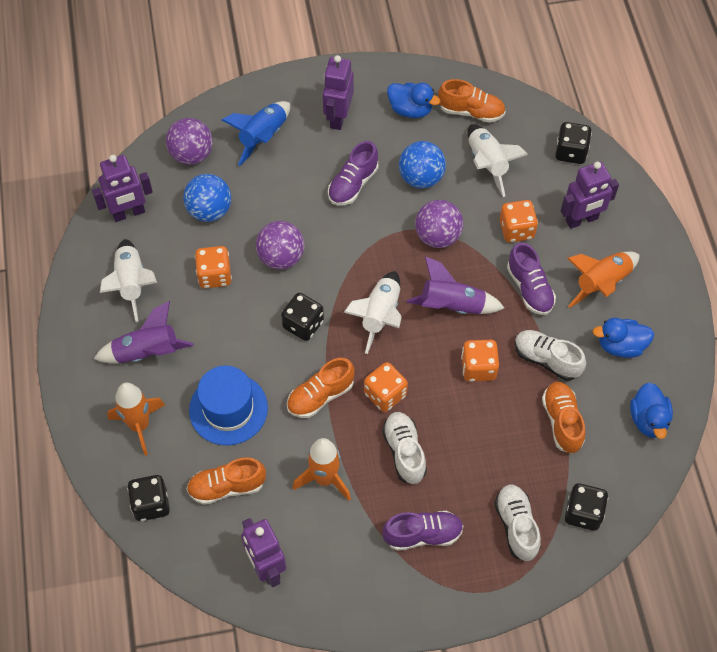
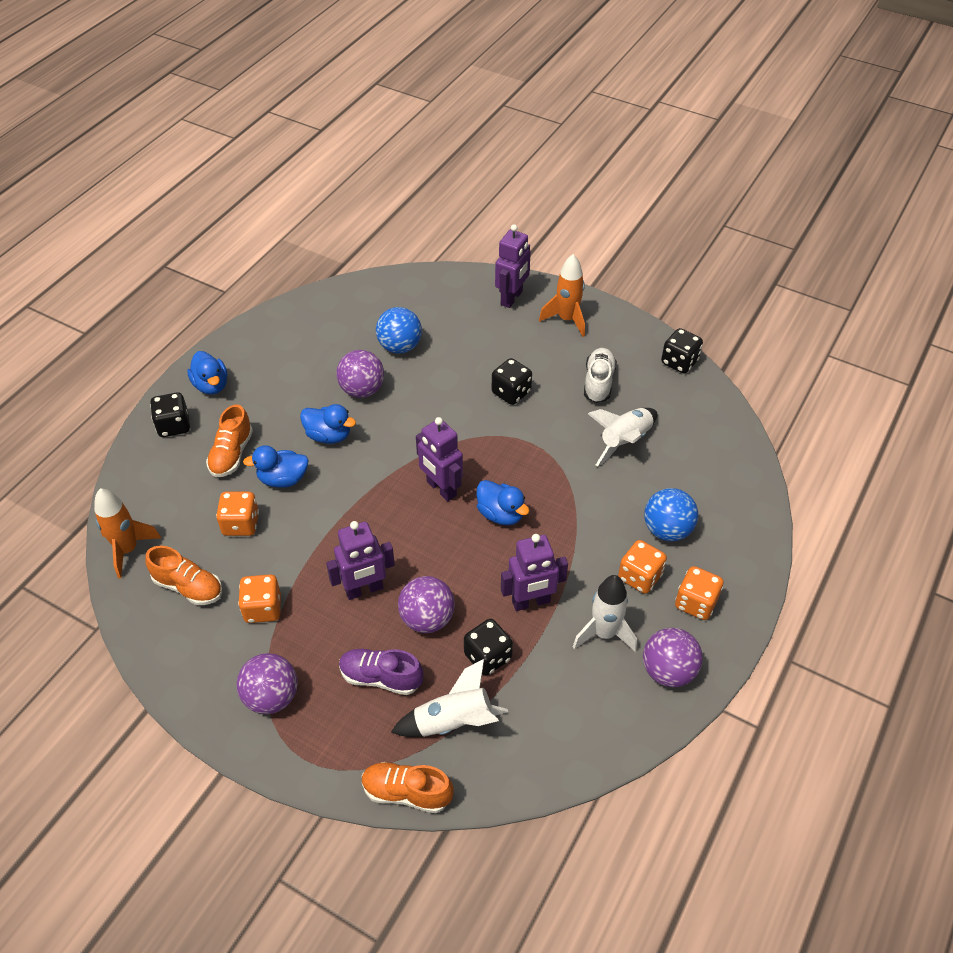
blue duck: [387,83,440,118] [593,318,654,358] [630,383,673,439] = 3 -> [187,351,227,395] [243,445,309,488] [300,404,356,444] [476,480,529,525] = 4
blue hat: [189,366,268,445] = 1 -> none = 0
blue rocket: [222,101,290,166] = 1 -> none = 0
orange rocket: [107,382,165,455] [293,438,351,501] [567,252,640,308] = 3 -> [94,488,161,579] [539,254,585,337] = 2
orange shoe: [186,457,266,505] [287,358,355,418] [438,79,505,123] [542,382,586,454] = 4 -> [145,546,222,605] [206,405,253,477] [362,762,453,813] = 3
purple ball: [166,118,213,165] [256,221,305,270] [415,200,463,248] = 3 -> [237,653,298,714] [336,350,384,398] [398,576,455,633] [643,628,703,687] = 4
purple rocket: [94,301,194,363] [407,256,504,314] = 2 -> none = 0
purple shoe: [328,141,378,205] [382,511,463,551] [507,242,556,315] = 3 -> [339,649,424,695] = 1
white shoe: [382,412,427,484] [495,485,541,561] [515,330,586,381] = 3 -> [584,348,617,403] = 1

